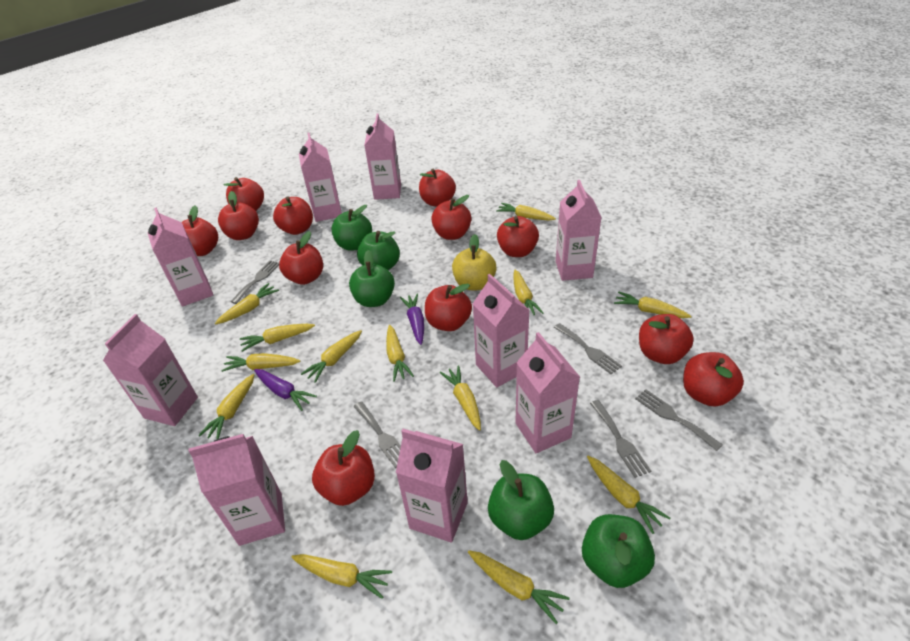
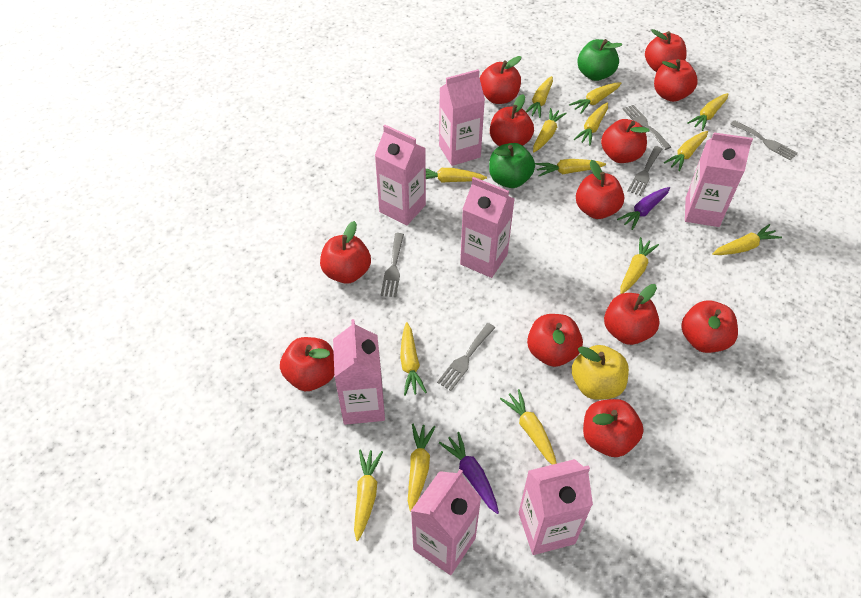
green apple: [331,205,372,251] [349,250,395,307] [357,231,400,270] [488,460,554,540] [582,514,655,588] = 5 -> [489,143,535,188] [577,39,622,81] = 2
pink carton: [103,314,198,426] [148,208,213,307] [188,434,285,546] [299,133,342,222] [364,113,401,200] [396,429,468,543] [473,274,529,387] [515,332,580,453] [556,180,602,281] = 9 -> [333,319,385,425] [375,125,426,226] [411,469,481,575] [439,69,485,166] [460,177,515,278] [519,459,593,555] [685,133,753,227] = 7
yellow carrot: [198,374,254,440] [215,283,279,324] [221,353,300,372] [240,324,315,352] [291,554,392,599] [301,330,362,383] [386,325,414,382] [440,365,481,431] [468,550,569,624] [496,203,556,221] [513,270,543,315] [587,456,670,534] [614,292,692,318] = 13 -> [354,449,383,541] [400,322,427,396] [408,424,435,511] [426,168,487,183] [500,389,557,465] [525,76,553,118] [533,108,567,152] [535,159,606,176] [569,82,621,114] [574,103,608,145] [620,237,659,294] [664,131,708,171] [687,93,728,131] [712,224,782,255] = 14

